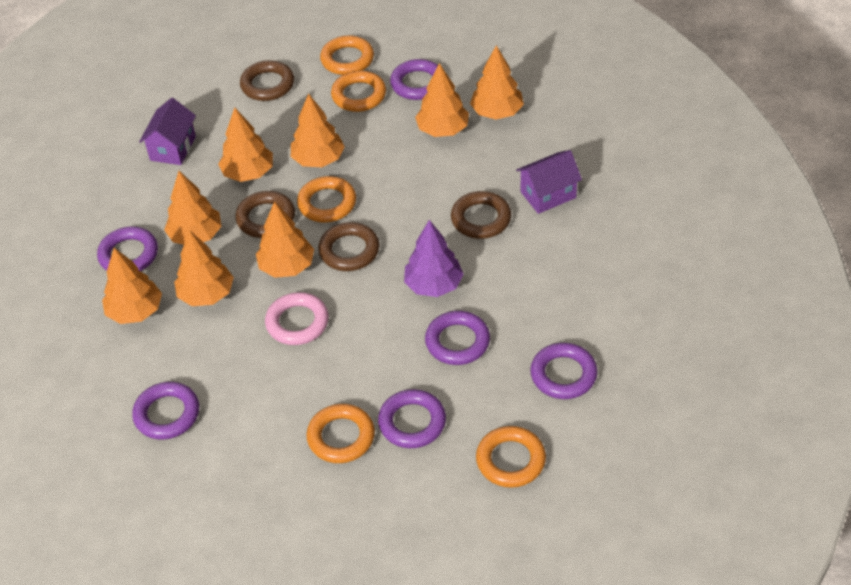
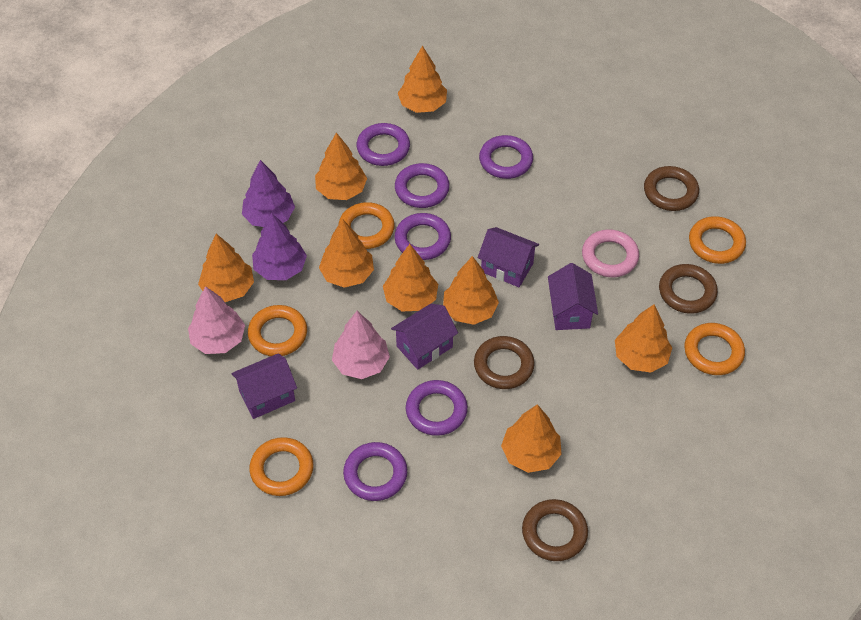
pink tree: none = 0 -> [188,286,245,354] [332,311,390,379] = 2
purple house: [139,98,196,165] [516,150,582,214] = 2 -> [231,353,297,419] [391,304,458,370] [478,227,539,287] [548,263,598,330] = 4
purple tree: [404,220,464,297] = 1 -> [242,160,295,227] [252,213,307,280] = 2

